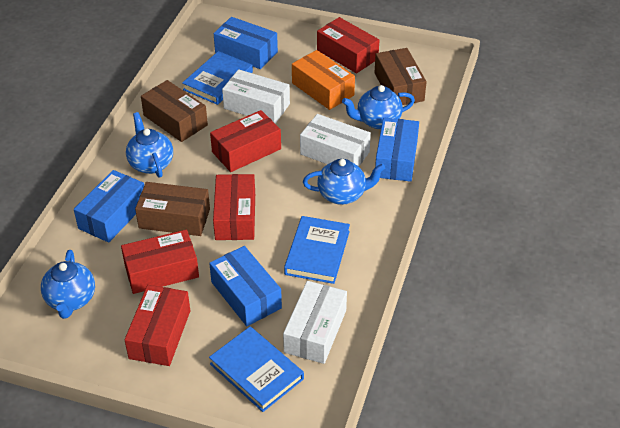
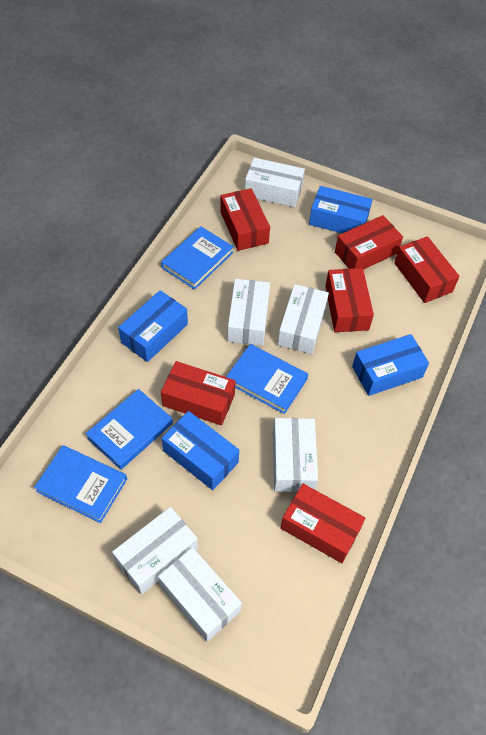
blue book: [182,51,253,105] [209,327,304,412] [284,216,350,284] = 3 -> [34,445,127,523] [86,389,173,470] [161,226,234,289] [226,344,308,414] = 4
blue teapot: [41,250,95,319] [126,112,173,178] [303,159,385,205] [342,85,415,129] = 4 -> none = 0
brown box: [135,182,210,236] [141,80,208,142] [374,48,427,105] = 3 -> none = 0
orange box: [292,50,355,110] = 1 -> none = 0
red box: [121,230,199,294] [124,285,190,366] [210,110,281,172] [213,174,255,240] [317,17,379,73] = 5 -> [161,361,236,426] [220,188,270,251] [280,484,365,563] [325,268,374,332] [335,215,403,270] [394,236,460,303] = 6
white box: [222,69,290,124] [283,281,347,364] [300,114,371,167] = 3 -> [112,507,198,595] [158,547,242,642] [227,279,270,346] [245,158,305,207] [273,418,318,492] [278,284,329,354] = 6

